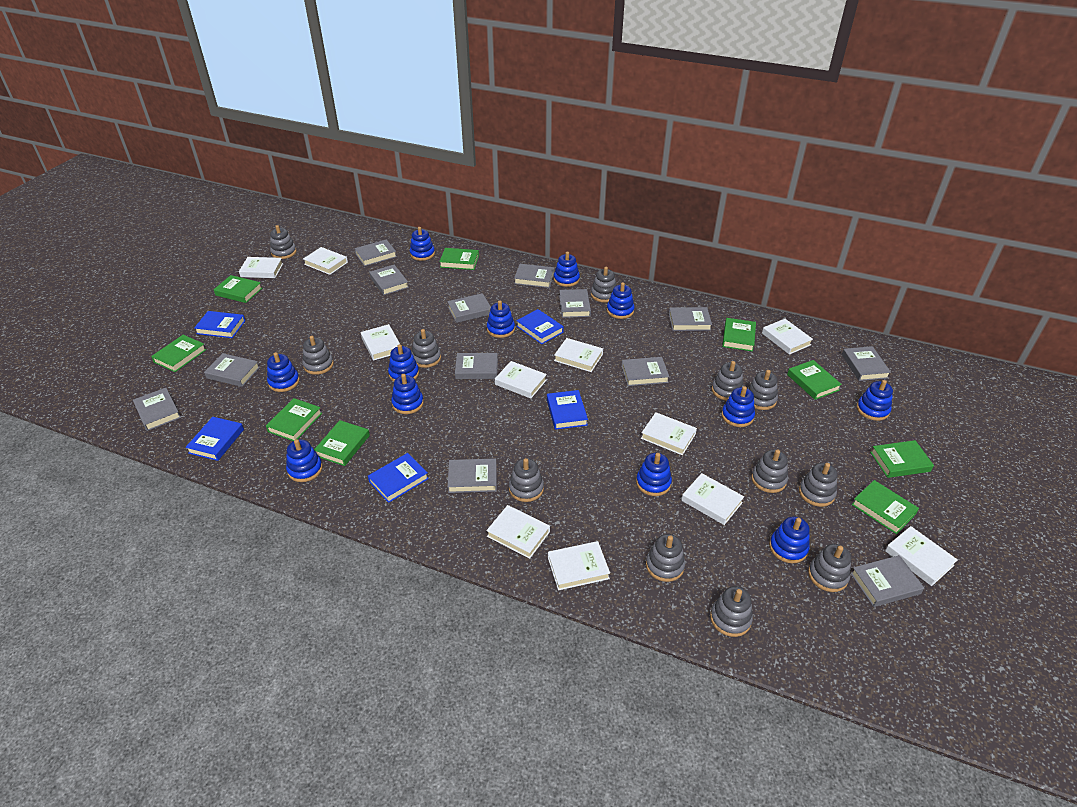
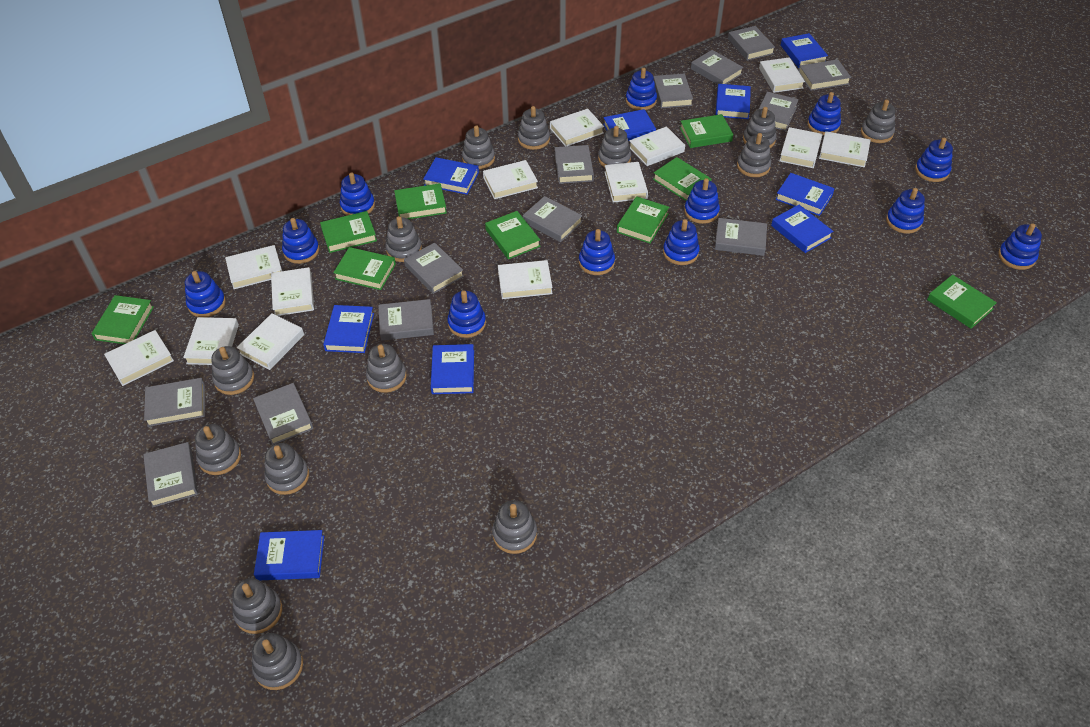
blue book: [185,417,244,461] [194,311,245,338] [368,453,429,503] [516,309,564,344] [547,390,588,430] = 5 -> [254,530,324,580] [323,305,374,353] [423,157,479,195] [431,344,474,394] [603,109,656,141] [716,84,751,119] [771,205,834,253] [775,173,835,216] [781,33,828,68] = 9
grey stacking toy: [270,225,297,259] [302,336,334,375] [411,329,441,368] [509,458,544,502] [591,267,617,303] [646,534,685,582] [710,586,753,637] [711,361,743,401] [748,370,778,410] [751,450,788,493] [799,463,837,507] [808,544,851,592] = 12 -> [195,424,241,475] [211,346,254,395] [232,578,282,634] [252,633,303,690] [264,443,309,495] [366,344,407,393] [385,216,422,262] [462,125,495,169] [492,500,537,554] [518,106,550,150] [598,126,631,167] [737,133,771,177] [743,107,776,148] [861,100,896,143] = 14
white book: [239,257,283,278] [303,247,348,275] [361,324,400,361] [486,505,550,559] [495,361,547,398] [548,541,610,590] [554,338,603,372] [641,412,697,455] [681,473,744,525] [762,319,813,355] [885,526,958,586] = 11 -> [104,330,174,386] [183,317,239,365] [225,245,282,289] [237,313,304,370] [271,267,314,316] [483,160,538,199] [498,260,553,299] [550,109,604,146] [604,162,648,202] [629,126,685,166] [759,57,805,93] [779,127,823,168] [819,131,871,167] = 13

